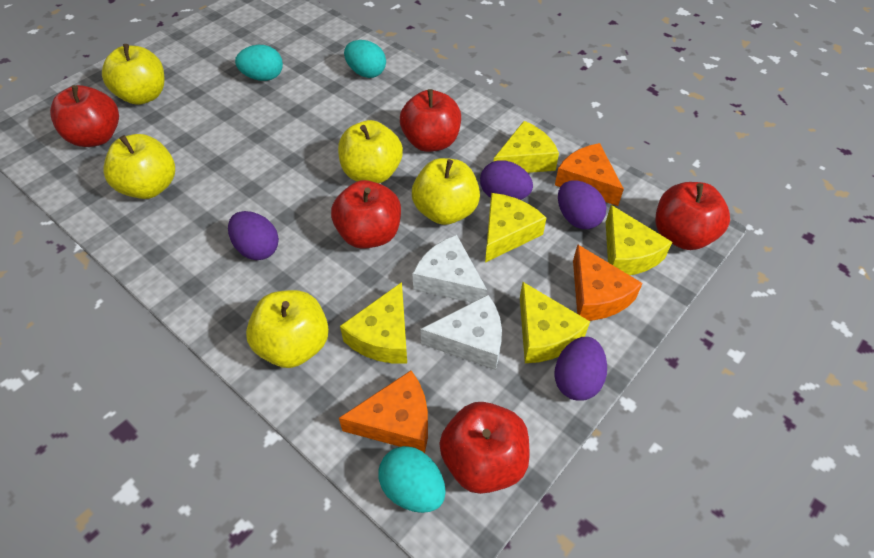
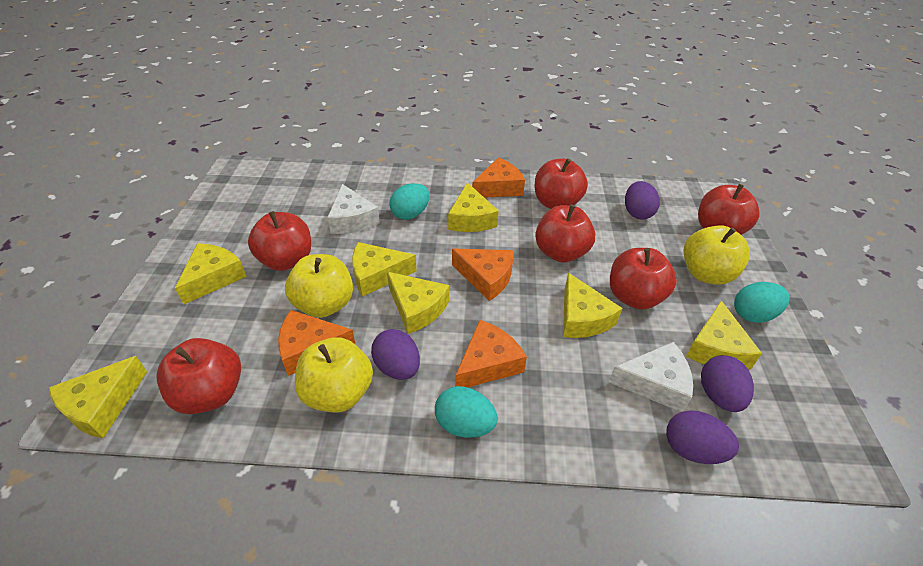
orange cheese: [339,370,428,453] [555,143,624,206] [573,244,643,321] = 3 -> [278,310,356,376] [452,249,514,301] [455,320,527,387] [472,158,525,198] = 4
red apple: [50,85,119,147] [331,180,401,249] [400,89,461,152] [439,402,529,494] [655,182,730,250] = 5 -> [156,338,241,414] [248,211,311,271] [535,158,588,209] [535,205,595,262] [610,248,677,310] [698,184,760,235] = 6
yellow apple: [102,44,165,105] [103,134,175,199] [246,290,329,368] [338,120,403,183] [412,158,480,225] = 5 -> [285,254,353,318] [295,337,373,413] [683,225,750,285] = 3
yellow cheese: [340,282,407,364] [485,193,546,263] [494,121,559,173] [520,282,590,363] [606,205,672,275] = 5 -> [49,356,147,438] [175,243,247,304] [352,242,417,297] [387,272,449,334] [448,182,499,232] [563,273,622,338] [686,301,762,369] = 7

